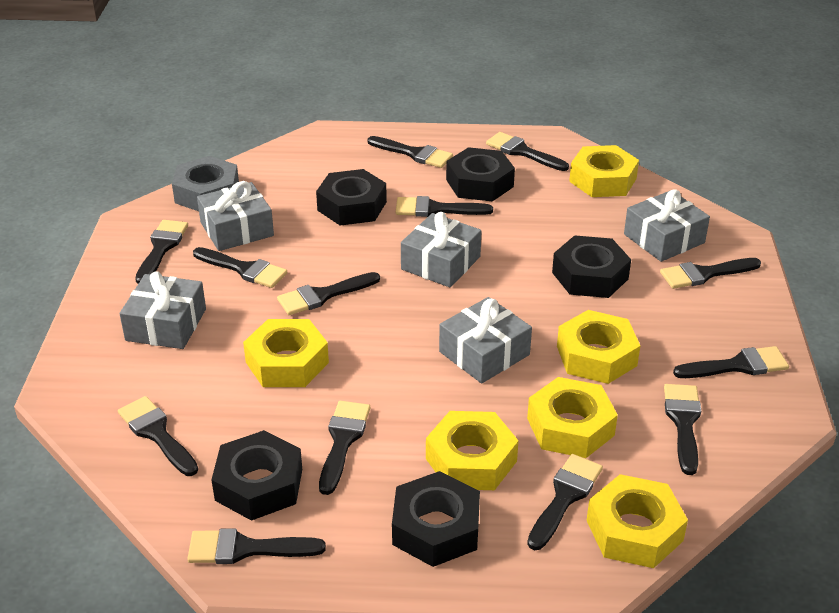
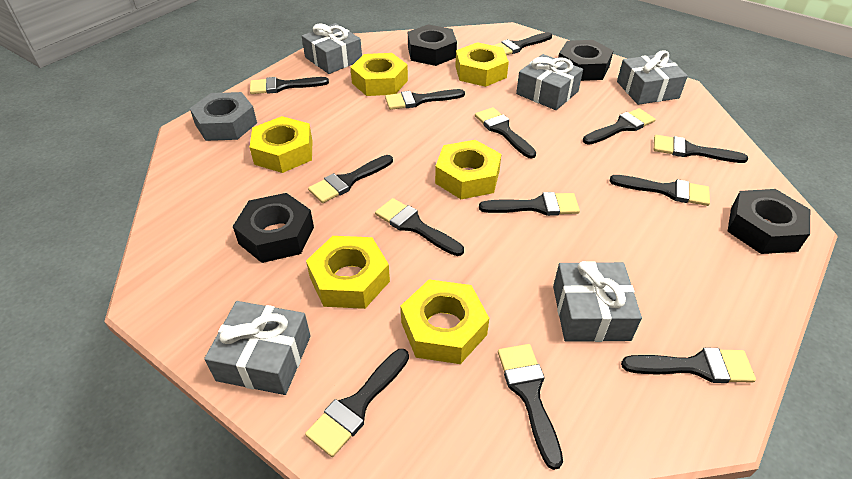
black nut: [211,430,302,521] [316,169,387,226] [392,471,480,567] [446,147,515,201] [552,235,631,298] = 5 -> [233,193,314,263] [408,24,457,66] [558,40,613,81] [727,189,810,254] = 4

